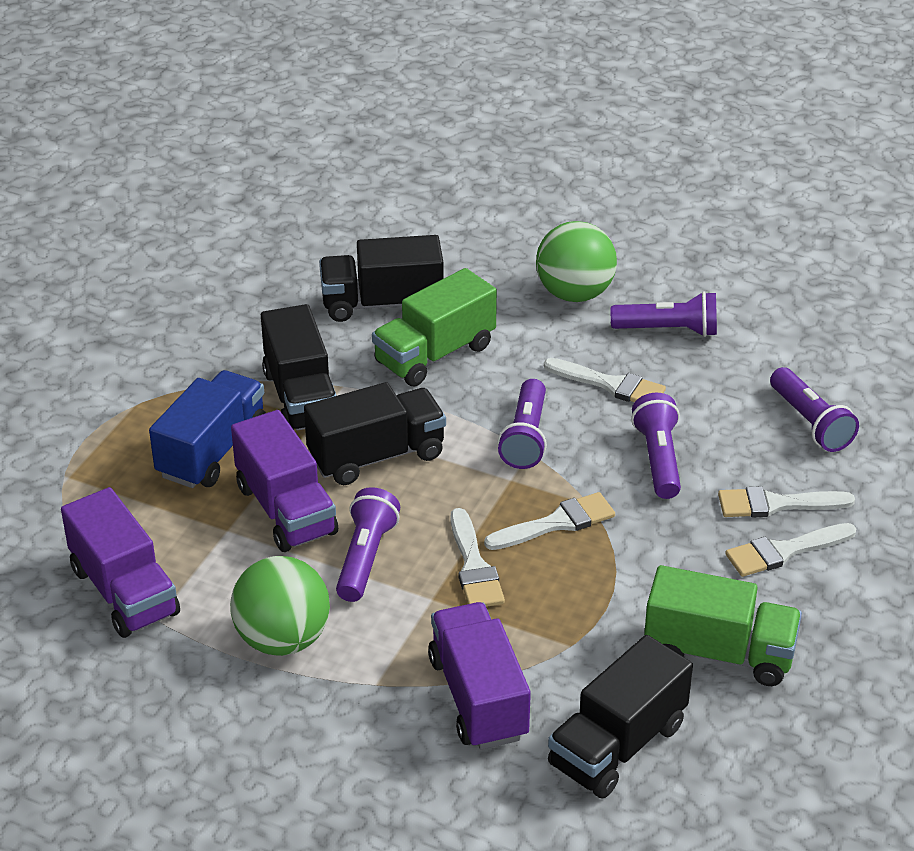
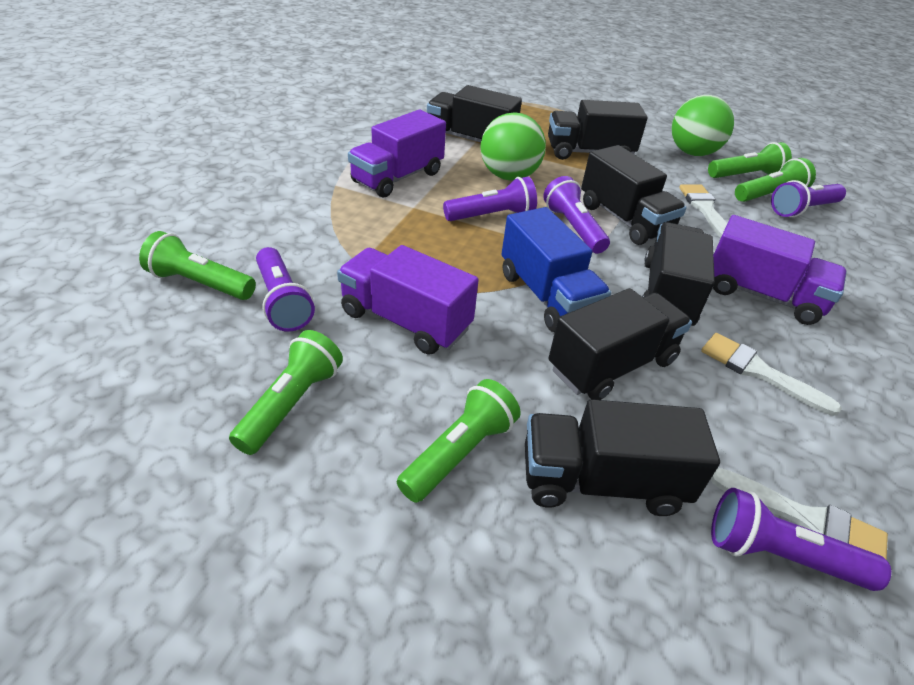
black truck: [261,304,337,430] [304,382,446,485] [319,235,444,322] [548,635,693,799] = 4 -> [427,85,522,142] [525,399,720,516] [548,100,648,160] [549,288,692,400] [581,145,687,245] [642,222,715,326] = 6
green flashlight: none = 0 -> [139,231,256,300] [229,330,343,455] [397,379,521,503] [708,142,792,178] [735,158,816,202] = 5
green truck: [372,268,497,387] [644,565,802,686] = 2 -> none = 0
white brush: [450,508,505,607] [484,492,615,550] [544,358,666,402] [718,486,855,518] [725,523,856,577] = 5 -> [679,184,727,238] [701,333,842,416] [710,468,888,560] = 3

